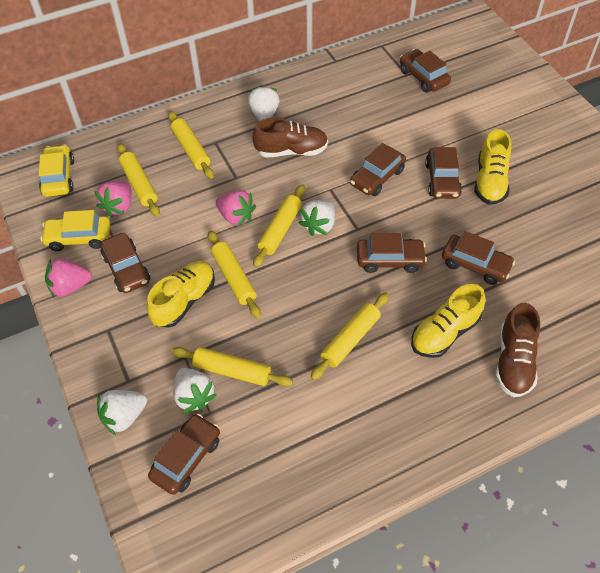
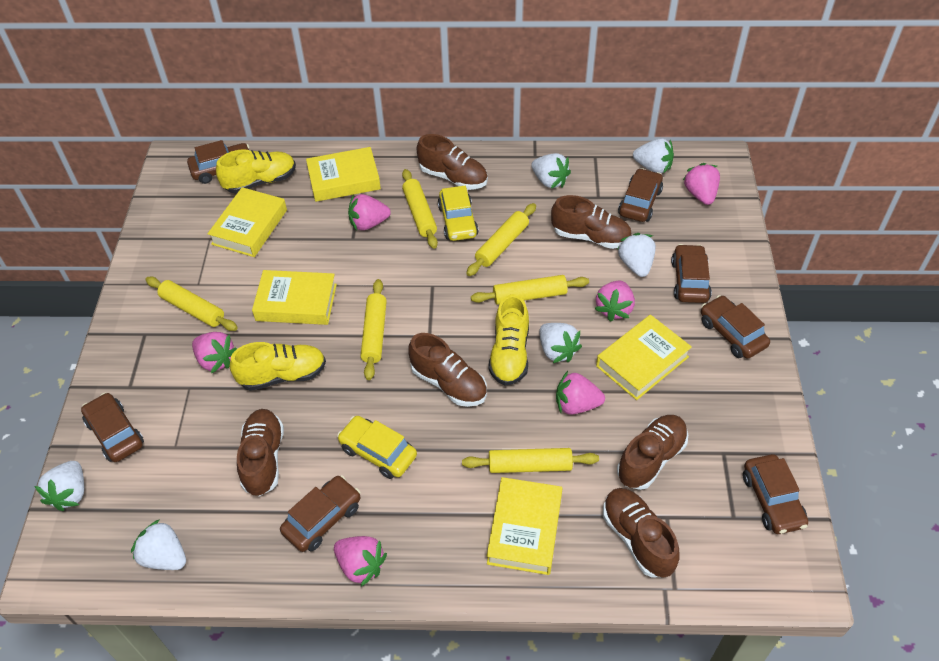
brown shoe: [252,117,328,157] [495,303,540,397] = 2 -> [237,409,284,496] [408,333,487,407] [417,134,488,190] [551,195,632,249] [603,488,680,578] [617,415,688,490] = 6
pink strawberry: [45,259,92,297] [94,181,131,218] [216,190,256,227] = 3 -> [192,332,237,373] [334,536,387,587] [348,194,391,230] [556,371,605,415] [595,281,635,322] [683,163,720,205] = 6
white strawberry: [97,390,147,435] [173,368,217,413] [248,85,279,121] [299,200,335,236] = 4 -> [35,461,84,511] [131,519,186,570] [531,153,571,188] [539,323,582,363] [617,233,656,277] [633,138,674,174] = 6
yellow book: none = 0 -> [207,187,287,257] [252,270,337,325] [306,147,381,202] [487,477,562,575] [596,315,692,400] = 5

